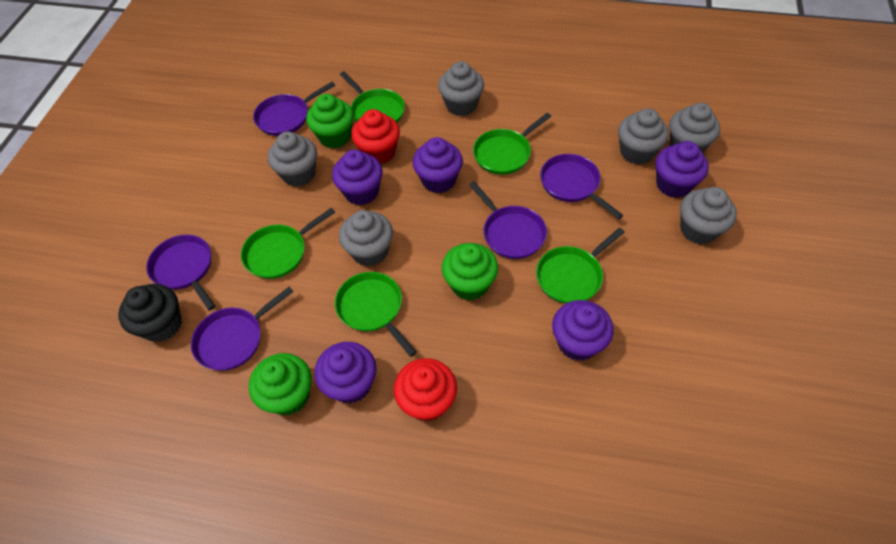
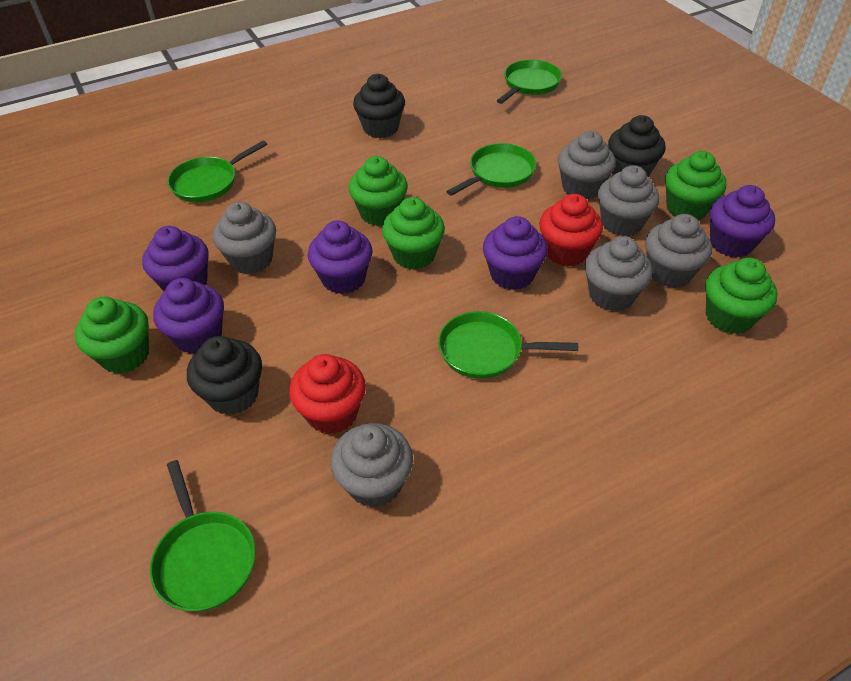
black cupcake: [118,284,182,342] = 1 -> [187,336,262,415] [353,74,405,138] [608,115,666,177] = 3
green cupcake: [249,353,312,416] [306,94,354,148] [442,243,498,301] = 3 -> [75,297,149,374] [348,156,408,226] [382,197,445,270] [665,151,726,220] [705,258,778,334] = 5
purple pan: [146,234,215,311] [191,287,294,371] [253,82,335,136] [469,181,547,259] [540,154,623,219] = 5 -> none = 0

